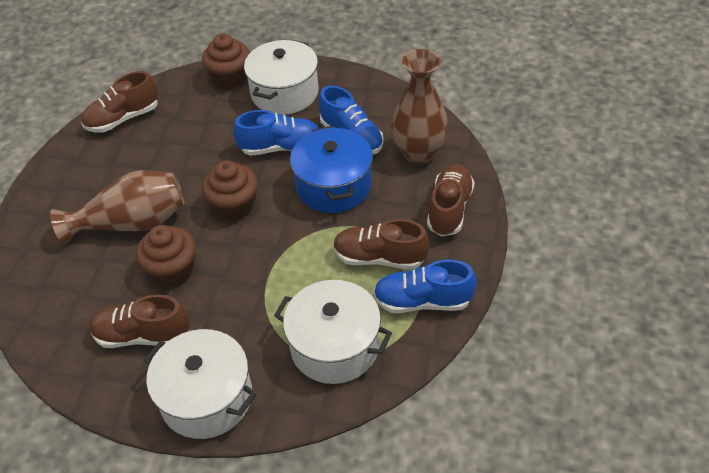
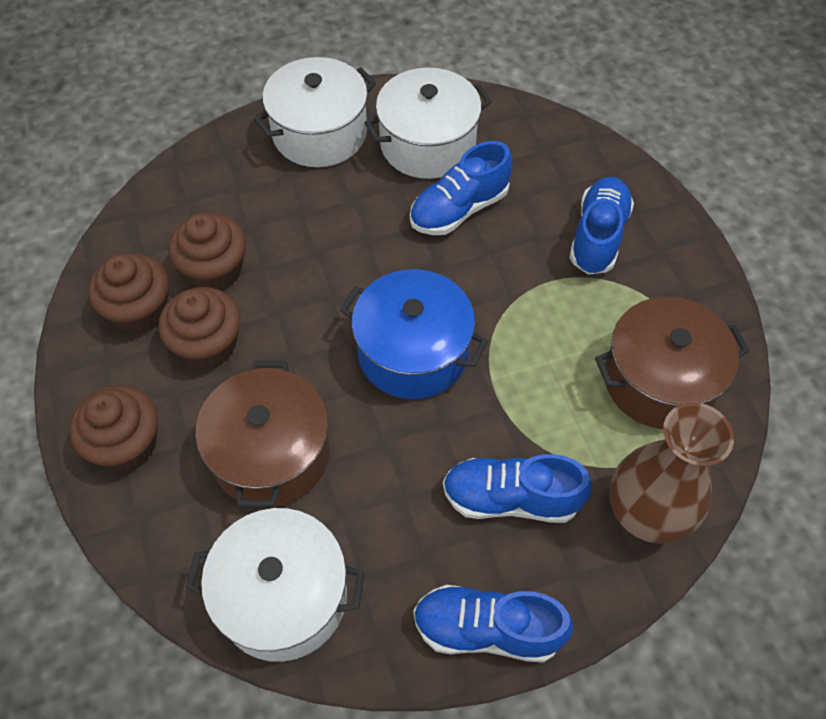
blue shoe: [233,110,318,156] [319,86,384,154] [373,259,477,313] = 3 -> [410,141,512,235] [414,585,573,663] [443,454,592,523] [569,177,634,275] = 4
brown cupcake: [136,225,196,286] [202,33,250,88] [202,160,258,220] = 3 -> [69,385,158,471] [88,253,169,333] [159,287,240,369] [168,213,246,291] = 4
brown pot: none = 0 -> [195,361,330,508] [595,297,749,429] = 2
brown shoe: [82,71,158,133] [89,295,190,348] [333,219,430,270] [427,164,475,236] = 4 -> none = 0
brown vase: [50,170,184,245] [391,49,448,164] = 2 -> [610,402,734,543] = 1

